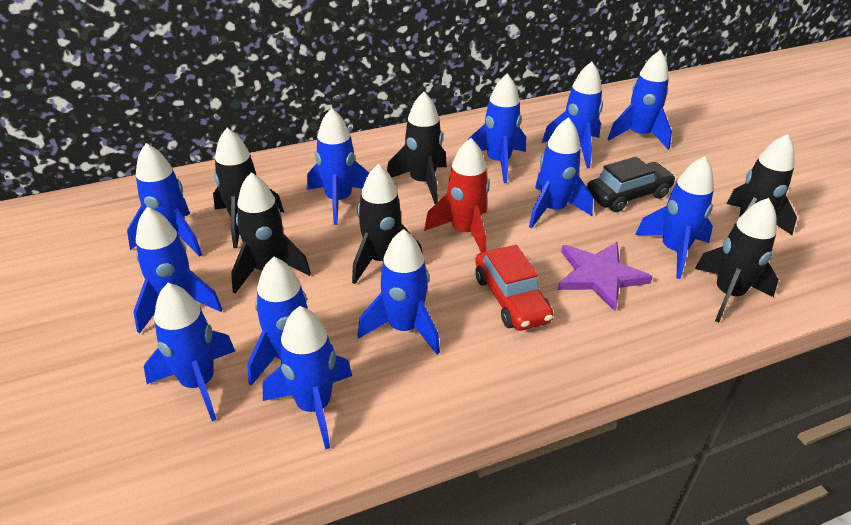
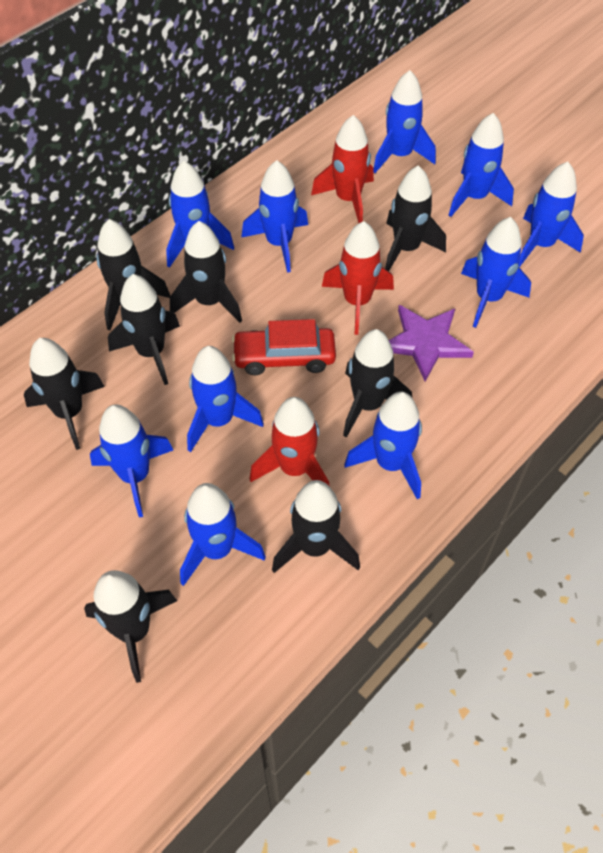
black car: [587,157,676,212] = 1 -> none = 0
black rocket: [213,128,284,248] [231,172,311,293] [352,164,423,284] [387,92,447,204] [695,198,778,322] [727,134,797,235] = 6 -> [24,338,105,450] [84,570,177,683] [97,219,170,330] [108,274,180,385] [170,221,242,323] [272,480,360,573] [343,329,412,438] [385,165,446,271] = 8
blue rocket: [127,143,202,257] [133,207,223,334] [144,283,235,421] [247,257,334,386] [263,306,352,449] [307,108,369,225] [357,229,440,354] [468,73,526,183] [529,117,593,229] [542,62,603,168] [608,50,672,150] [635,156,714,279] = 12 -> [90,404,173,518] [166,161,234,268] [180,483,266,586] [187,346,264,452] [241,160,308,273] [344,392,422,499] [373,70,436,173] [449,113,514,217] [461,217,531,328] [519,162,584,267] = 10
red rocket: [424,138,490,252] = 1 -> [249,397,330,487] [311,115,374,223] [322,221,394,335] = 3

